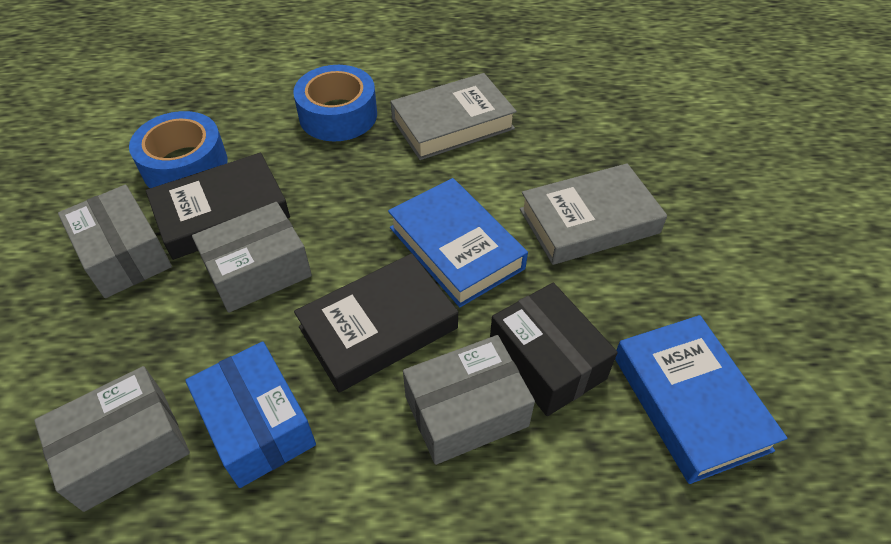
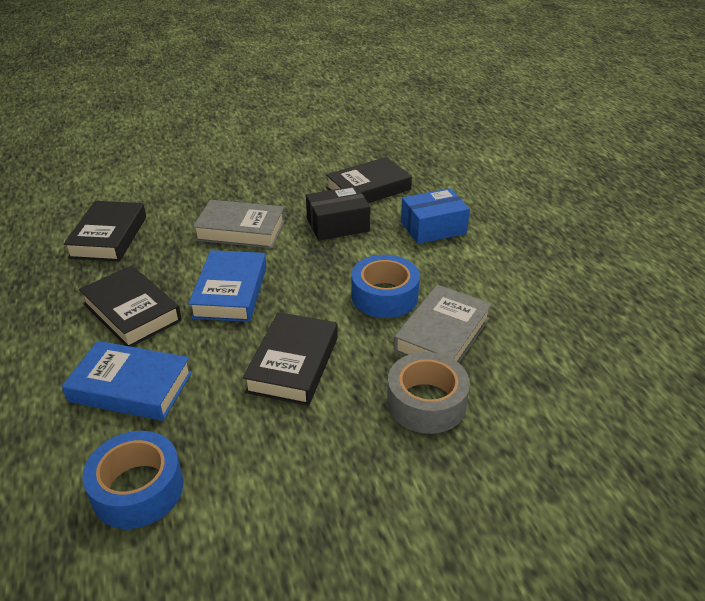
black book: [146,153,290,260] [294,253,458,393] = 2 -> [64,201,146,261] [79,265,182,347] [243,312,338,406] [326,157,412,203] = 4
grey box: [34,366,190,512] [58,185,172,298] [192,202,312,313] [403,335,535,465] = 4 -> none = 0
grey tape: none = 0 -> [387,352,470,434] = 1

